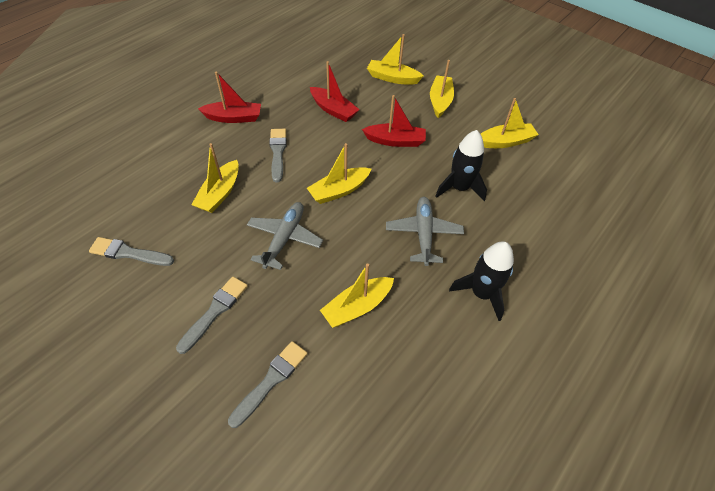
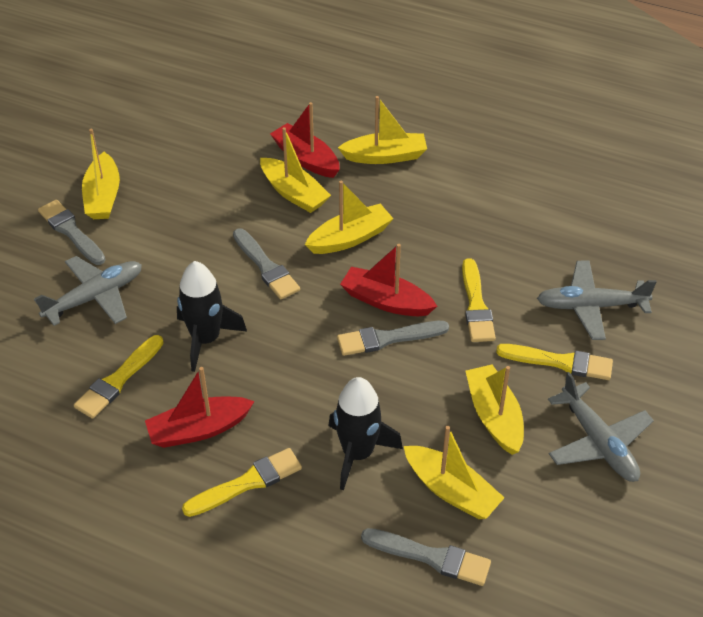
grey plane: [247,202,323,270] [386,197,464,266] = 2 -> [34,256,142,326] [537,261,657,340] [548,372,654,482] = 3
yellow brush: none = 0 -> [74,335,164,419] [182,448,302,517] [462,258,496,342] [496,344,613,380] = 4

